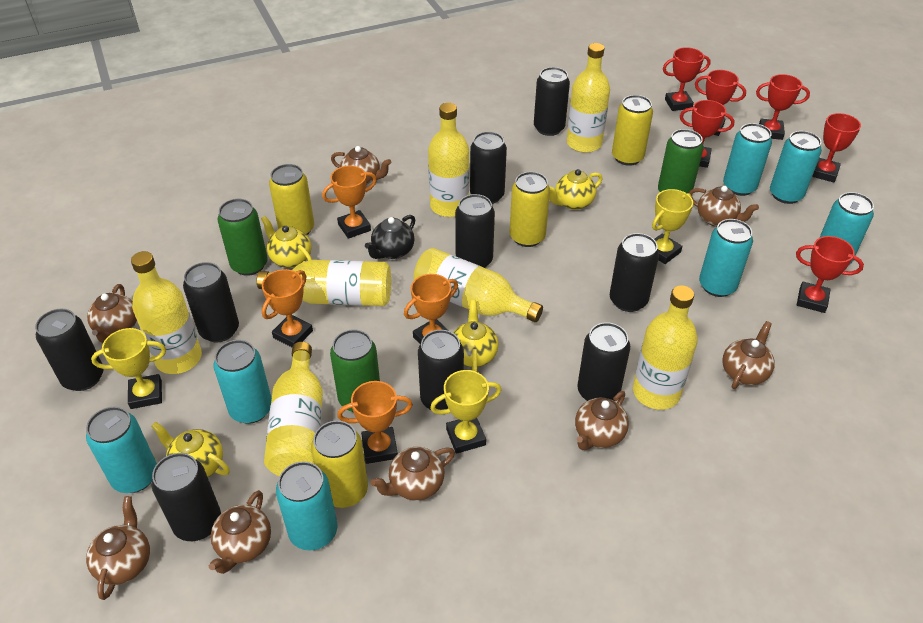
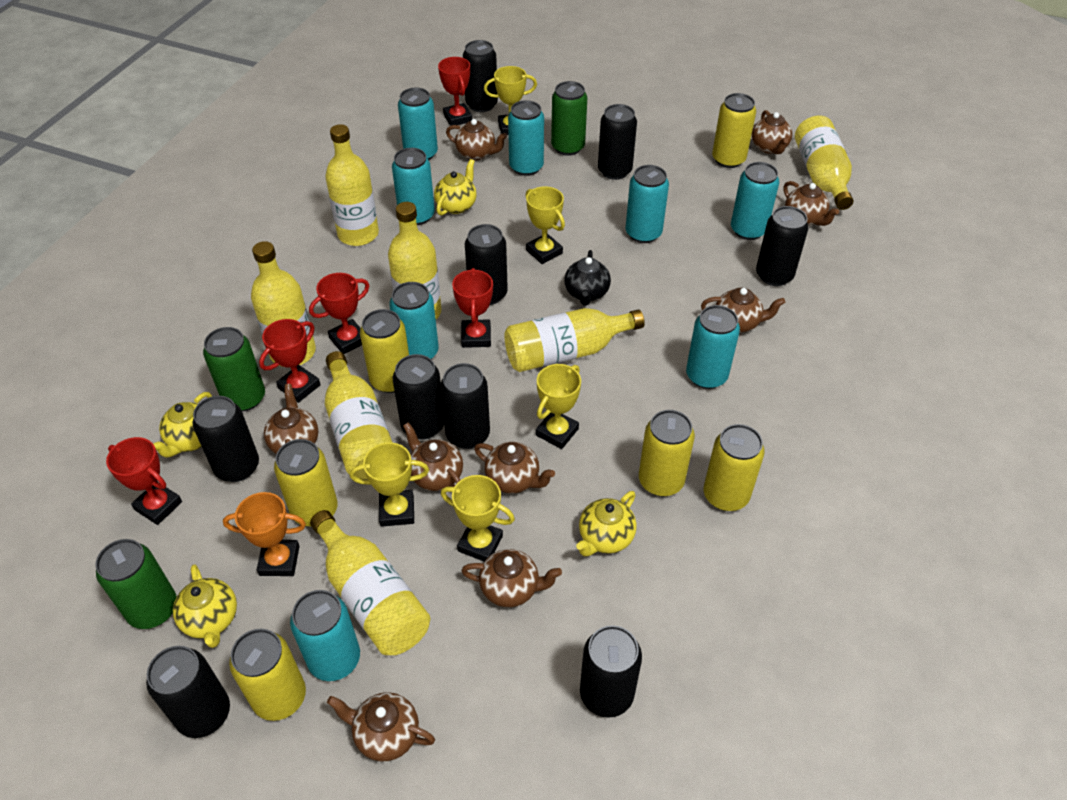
brown teapot: [86,496,150,600] [87,284,137,343] [209,490,271,574] [331,146,391,185] [371,447,455,501] [575,391,629,450] [689,186,759,227] [722,321,775,389] = 8 -> [264,384,318,454] [327,692,435,761] [403,422,463,491] [446,119,507,160] [461,549,562,607] [474,442,555,494] [701,288,785,333] [752,110,792,154] [783,181,839,226] = 9
orange trophy: [262,269,313,347] [322,166,377,239] [337,381,413,464] [404,274,458,344] = 4 -> [223,492,306,576] = 1
red trophy: [663,47,711,111] [680,100,735,168] [695,70,746,136] [756,74,810,140] [796,236,864,313] [812,113,861,183] = 6 -> [106,437,182,525] [259,319,321,403] [309,273,369,354] [438,57,472,126] [452,268,493,348] = 5
turquoise can: [86,407,157,493] [214,340,272,424] [276,461,337,551] [699,219,753,297] [723,123,772,196] [770,131,822,204] [819,192,874,265] = 7 -> [290,590,360,681] [389,282,439,359] [392,148,435,225] [398,88,438,160] [508,100,544,176] [626,165,669,243] [686,305,740,389] [731,162,779,240] = 8
yellow can: [269,164,314,235] [311,421,368,508] [510,172,550,247] [612,95,653,166] = 4 -> [229,629,306,721] [274,439,338,526] [360,309,409,393] [639,410,695,496] [704,424,765,511] [712,93,756,168] = 6
yellow trophy: [91,328,166,409] [430,370,501,454] [652,189,693,264] = 3 -> [350,442,429,527] [441,475,515,561] [484,66,537,135] [525,186,565,264] [536,364,581,449] = 5

